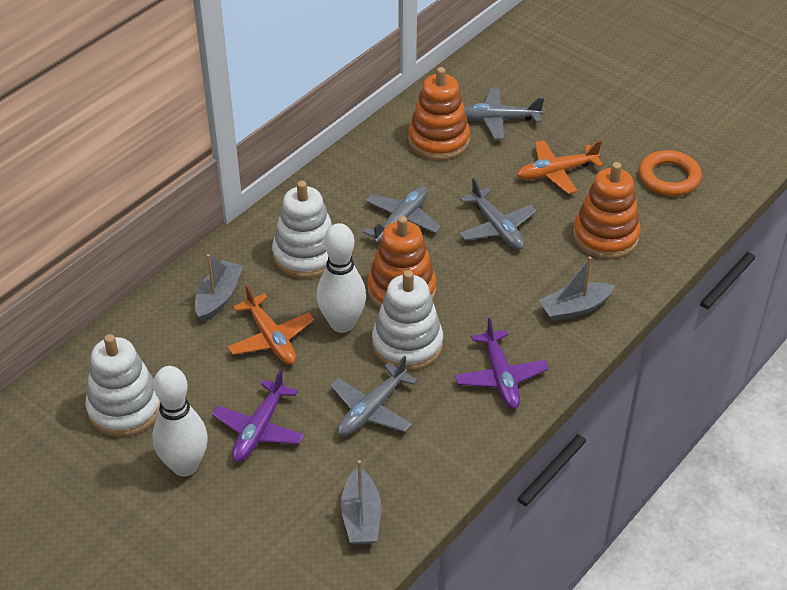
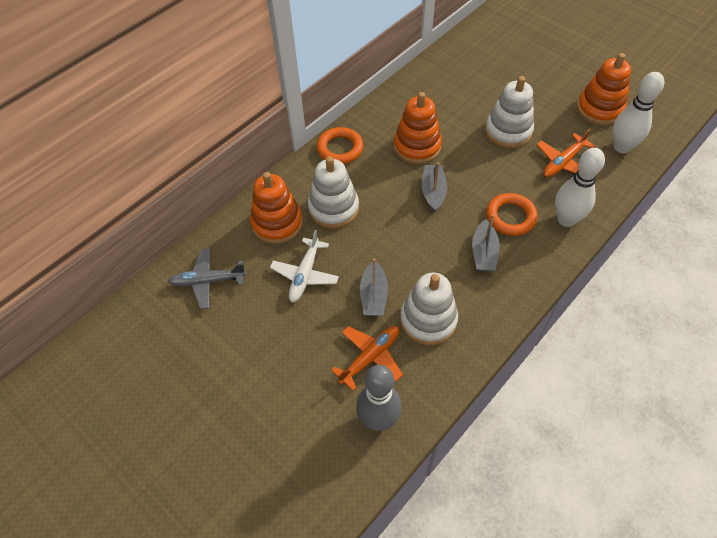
grey bowling pin: none = 0 -> [356,365,402,431] = 1
grey plane: [331,356,418,436] [363,186,441,243] [460,178,537,250] [464,89,544,139] = 4 -> [168,248,246,309] = 1
orange ring: [639,150,702,196] = 1 -> [317,127,363,164] [486,193,538,236] = 2
purple plane: [212,369,304,462] [455,317,549,409] = 2 -> none = 0
white plane: none = 0 -> [270,230,339,302] = 1

